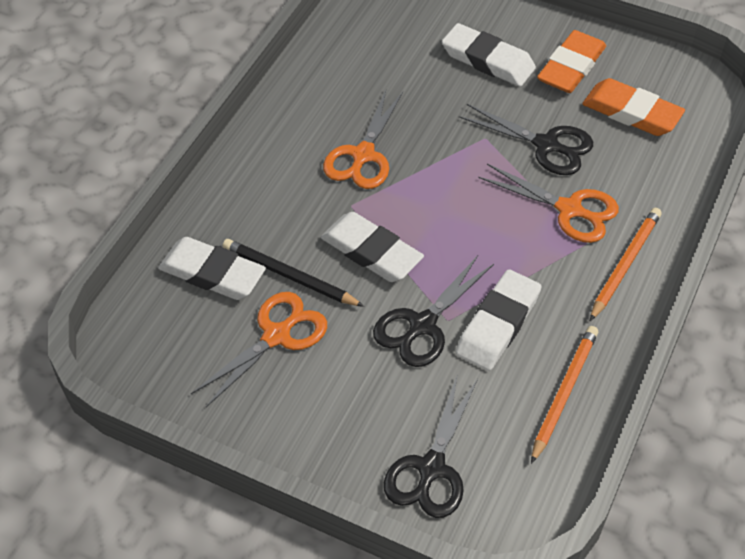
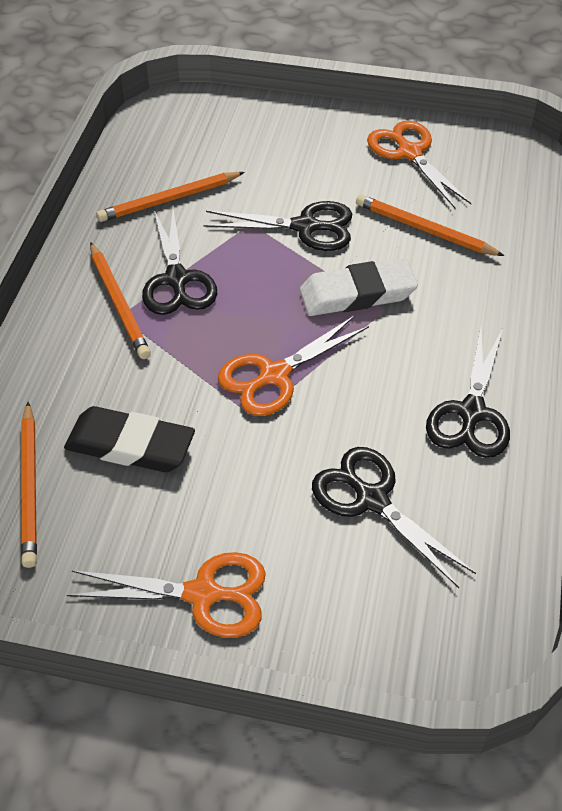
black eraser: none = 0 -> [64,406,195,472] = 1
black pencil: [222,239,364,307] = 1 -> none = 0
black scissors: [373,255,494,367] [384,376,478,518] [459,104,593,175] = 3 -> [142,208,217,315] [204,201,352,251] [312,447,476,588] [426,328,510,458] = 4
orange eraser: [537,30,606,93] [582,78,685,136] = 2 -> none = 0
orange pencil: [531,326,598,464] [590,208,662,321] = 2 -> [21,402,37,568] [90,242,151,359] [96,172,245,222] [356,194,504,256] = 4
white eraser: [158,237,266,300] [321,212,424,282] [442,23,536,87] [456,269,542,371] = 4 -> [300,259,418,316] = 1

